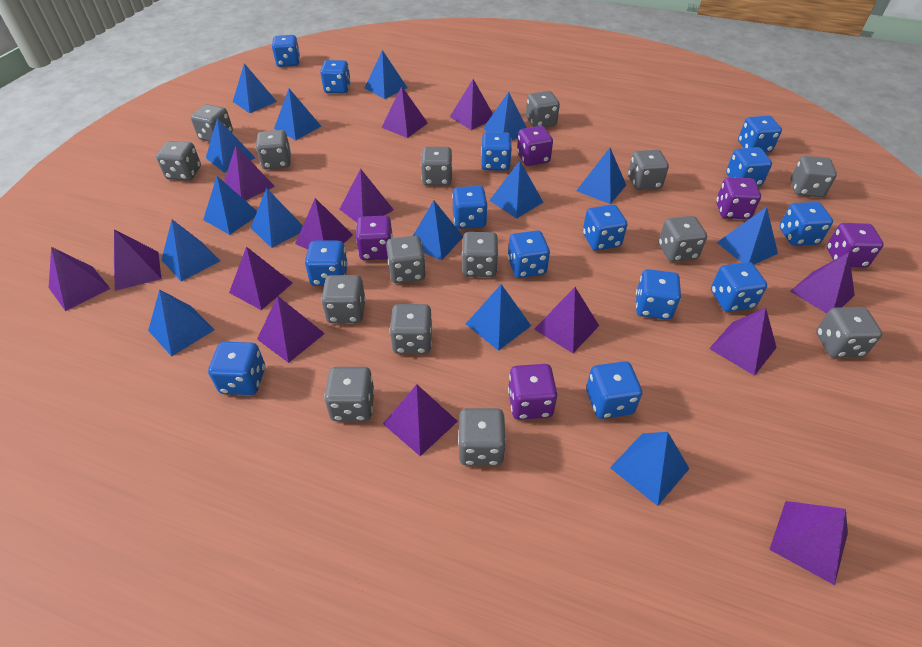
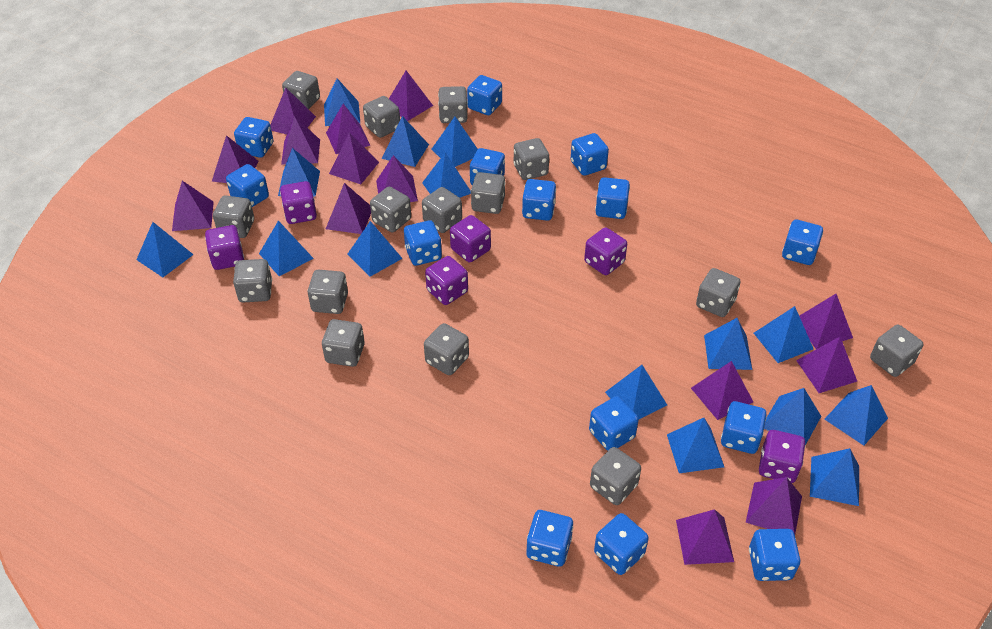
purple dice: [356,216,393,260] [508,364,558,420] [517,126,553,166] [716,177,761,219] [827,223,884,268] = 5 -> [205,225,244,270] [280,181,317,224] [425,256,468,305] [450,215,491,262] [584,227,627,275] [759,430,805,483] = 6

